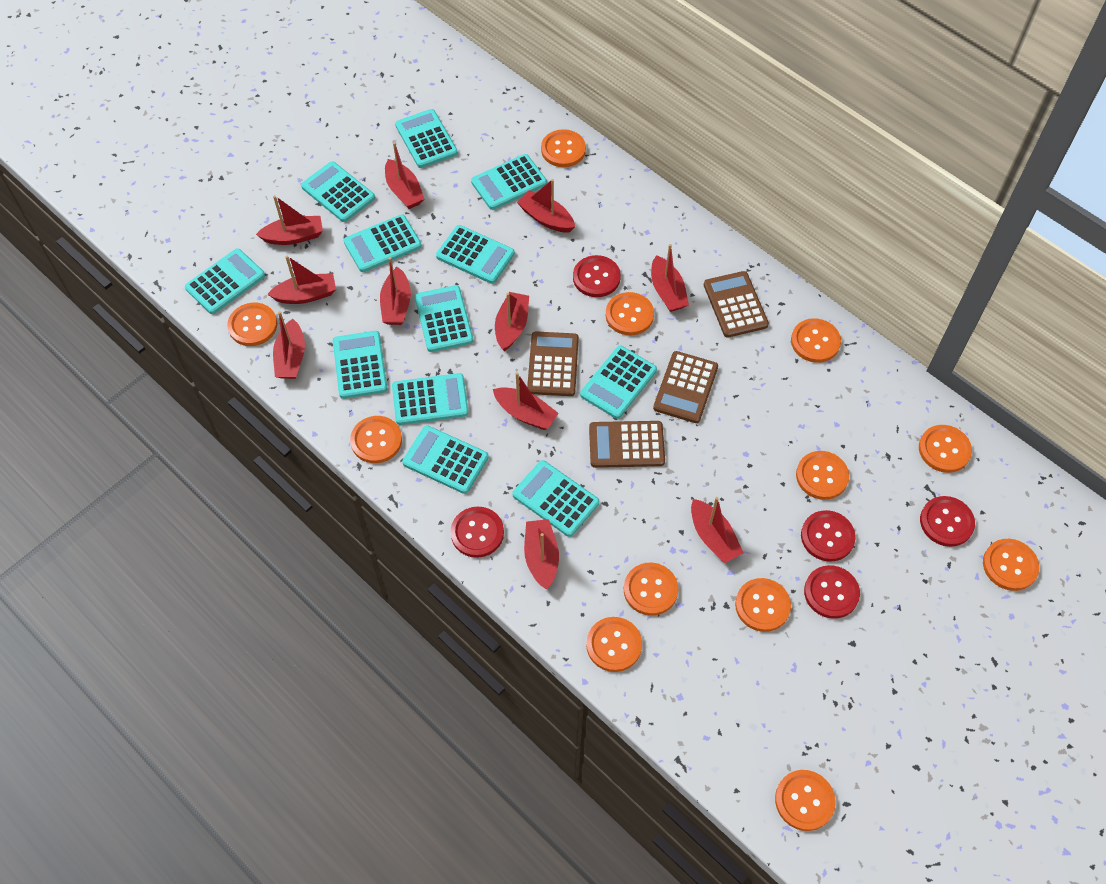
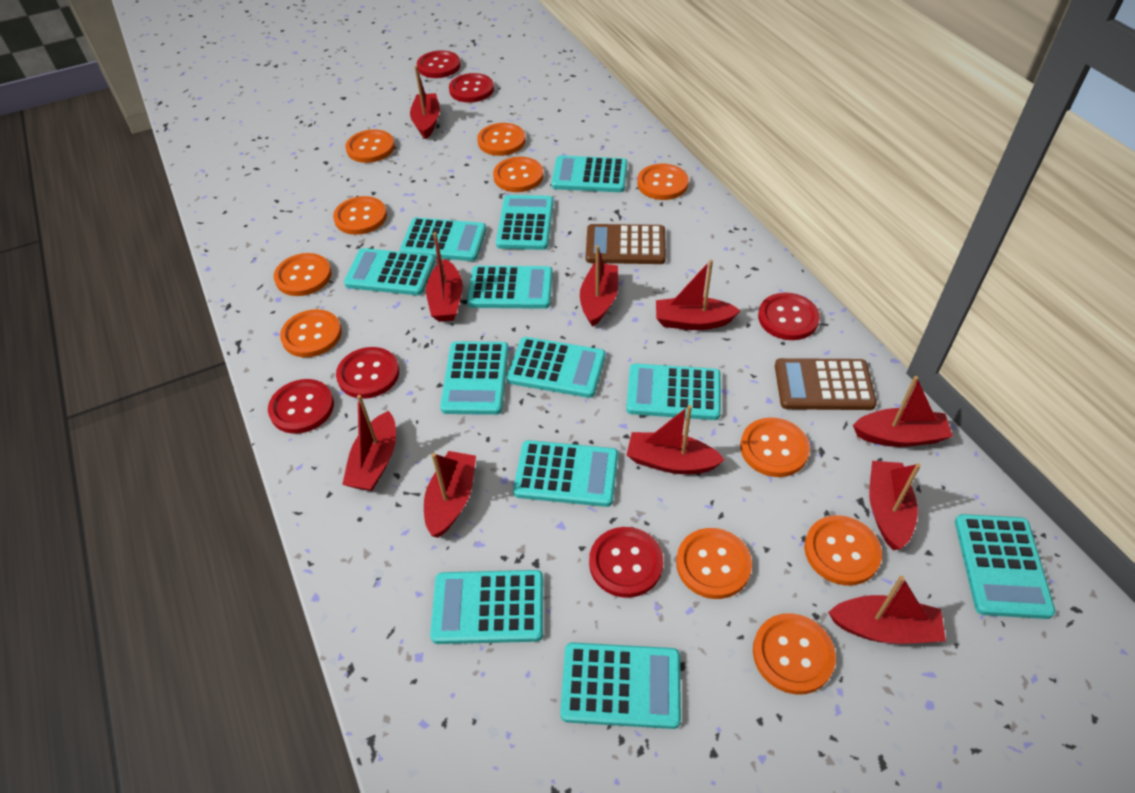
brown calculator: [527,331,579,396] [589,421,665,468] [653,351,718,423] [704,271,769,338] = 4 -> [586,224,666,264] [775,358,877,410] = 2
orange button: [227,303,277,346] [350,416,402,463] [541,129,586,167] [586,617,642,672] [606,292,654,335] [624,563,678,616] [735,578,791,632] [775,770,836,831] [791,318,841,363] [796,451,849,500] [919,425,972,473] [983,539,1039,591] = 12 -> [274,253,332,296] [280,309,342,357] [333,196,387,235] [345,129,395,163] [477,123,526,156] [493,157,544,192] [637,164,689,200] [676,528,752,599] [740,417,810,477] [753,613,836,695] [804,515,882,585] = 11
red boat: [256,195,323,245] [268,256,336,304] [273,311,305,379] [380,257,411,325] [385,142,424,209] [493,372,559,430] [495,292,529,351] [517,179,575,233] [524,519,559,590] [651,244,689,312] [691,497,743,563] = 11 -> [342,395,396,491] [410,66,440,139] [424,451,476,538] [426,232,463,322] [580,245,618,327] [627,405,725,474] [656,260,741,330] [828,576,946,644] [853,376,953,447] [869,461,921,550] = 10
red button: [450,507,504,558] [573,255,621,297] [801,510,856,562] [804,565,860,619] [920,496,975,547] = 5 -> [268,379,334,434] [336,347,399,399] [417,50,461,78] [449,73,494,103] [589,527,663,598] [758,293,820,340] = 6

